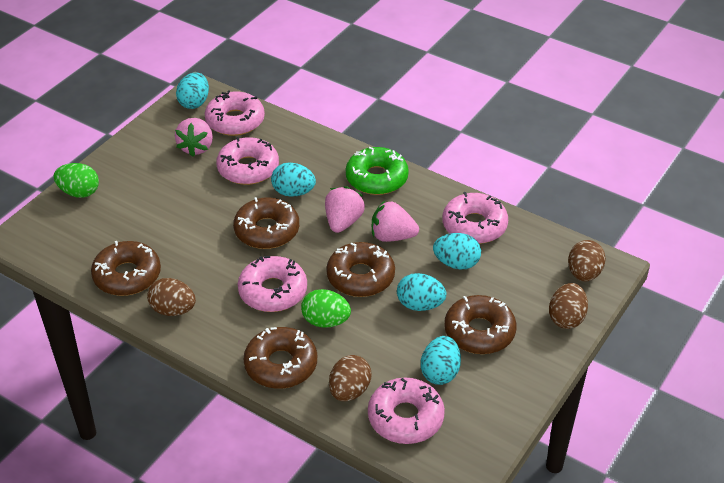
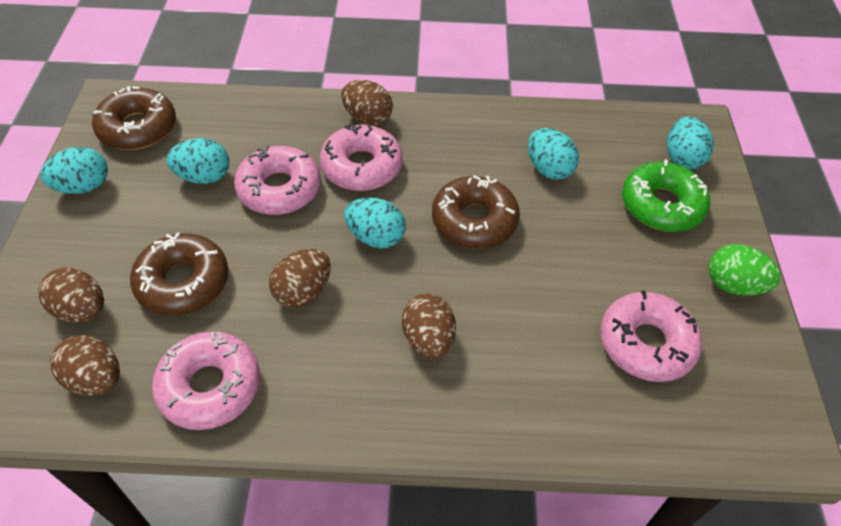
brown donut: [91,241,161,296] [233,197,299,249] [243,327,317,389] [326,242,395,297] [444,295,517,354] = 5 -> [92,86,176,150] [130,232,228,316] [432,175,520,249] = 3
brown egg: [147,278,196,316] [329,355,372,401] [549,283,588,329] [568,240,606,282] = 4 -> [38,267,104,323] [50,335,120,396] [269,249,331,308] [341,80,393,126] [402,293,456,359] = 5
green egg: [54,163,99,198] [301,289,351,328] = 2 -> [708,244,781,296] = 1
pink donut: [205,91,265,136] [216,137,279,185] [238,256,307,312] [368,378,445,444] [443,192,508,244] = 5 -> [152,331,260,430] [234,145,321,215] [319,124,403,191] [600,290,702,382] = 4
pink strawberry: [175,118,213,157] [325,186,365,233] [372,201,419,242] = 3 -> none = 0

